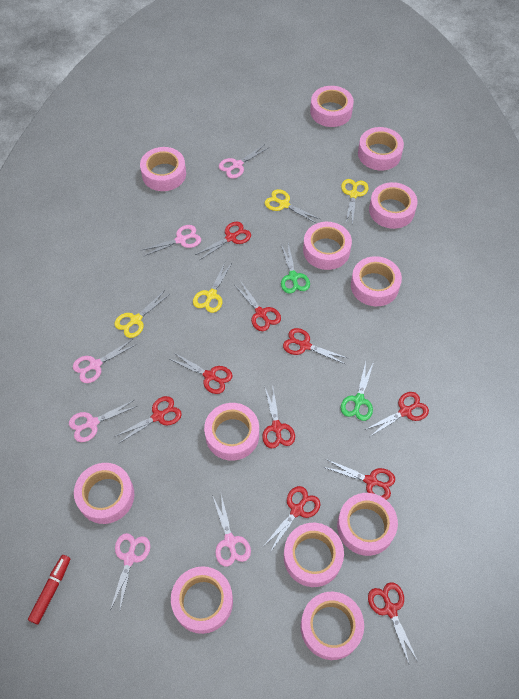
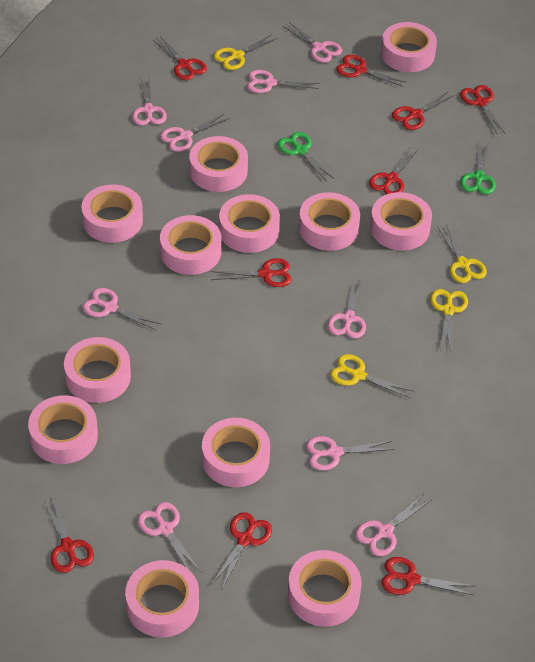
pink scissors: [69,400,137,442] [73,339,137,383] [110,533,150,610] [142,225,201,257] [212,495,251,567] [219,144,270,179] = 6 -> [82,288,162,331] [132,79,167,125] [137,502,202,573] [160,114,230,152] [247,70,319,93] [283,22,342,63] [306,436,394,470] [328,277,366,339] [355,493,432,556] = 9
red marker: [28,555,70,625] = 1 -> none = 0
red scissors: [114,396,182,444] [170,352,233,394] [195,222,251,260] [235,280,281,331] [262,388,295,448] [265,486,321,551] [283,328,347,364] [323,459,395,500] [365,392,429,436] [368,582,418,666] = 10 -> [44,496,94,573] [153,36,207,80] [211,258,292,287] [211,512,272,588] [336,55,407,87] [369,146,419,195] [381,557,473,595] [392,91,455,130] [460,85,506,135] = 9

